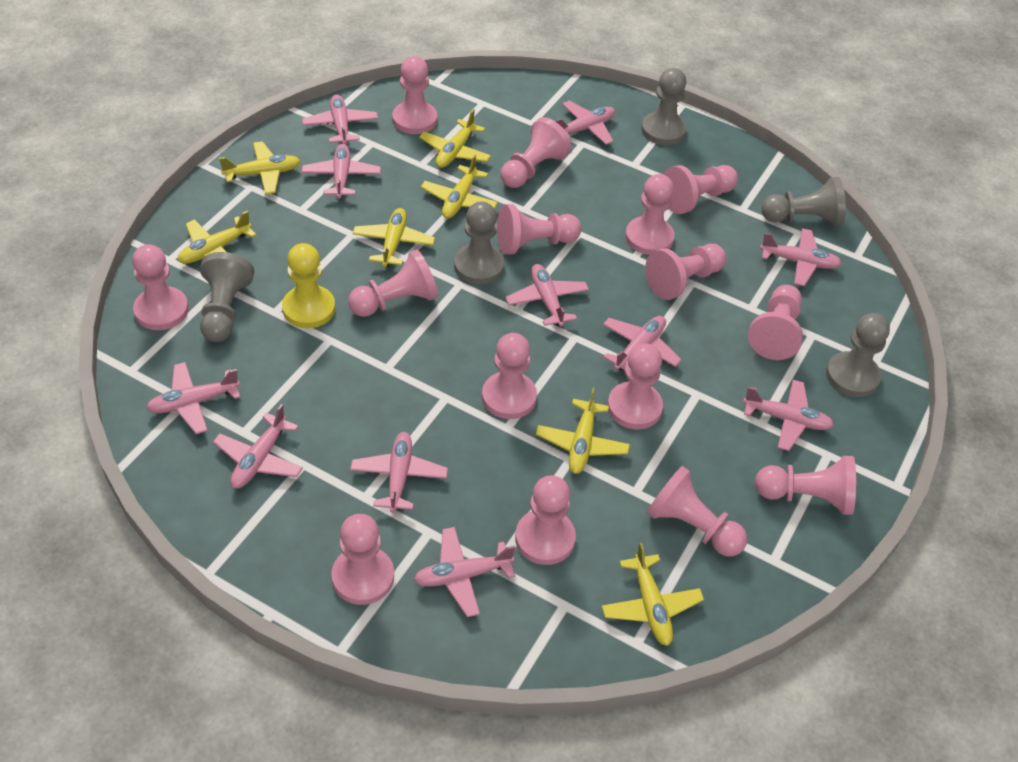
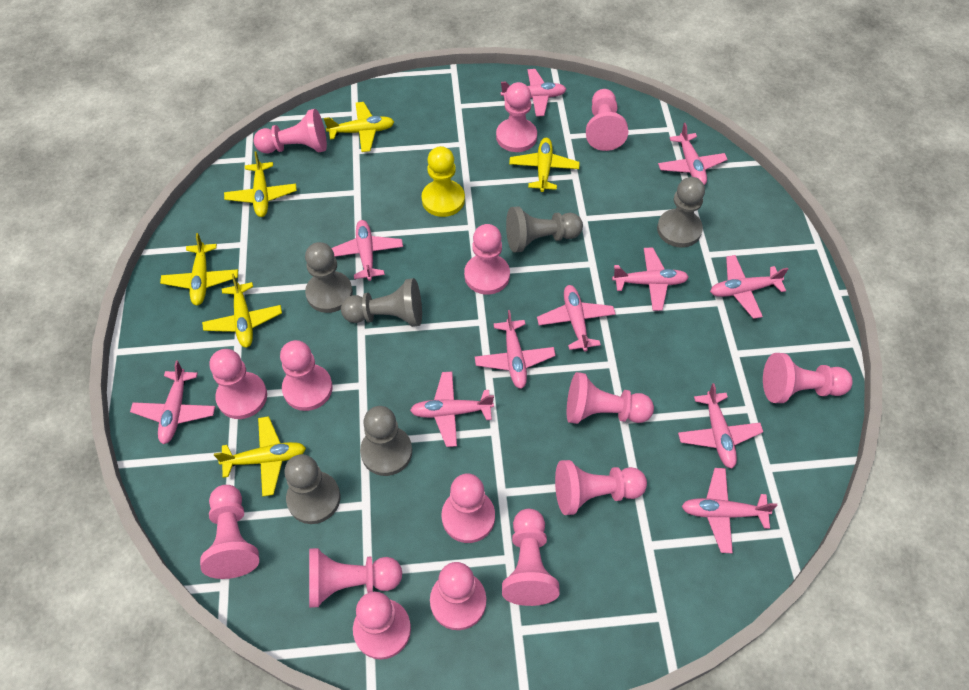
grey pawn: [200,252,254,342] [454,201,505,284] [641,68,687,145] [761,177,846,226] [826,313,890,397] = 5 -> [284,454,340,524] [305,242,353,313] [341,278,422,327] [360,406,412,476] [506,206,583,252] [657,177,705,247] = 6
yellow plane: [178,210,257,264] [219,141,300,194] [352,208,435,267] [419,109,491,168] [421,154,498,219] [536,388,630,474] [601,543,704,646] = 7 -> [160,233,238,306] [202,273,282,348] [214,416,306,496] [224,151,297,217] [324,102,394,152] [509,138,580,192] = 6

